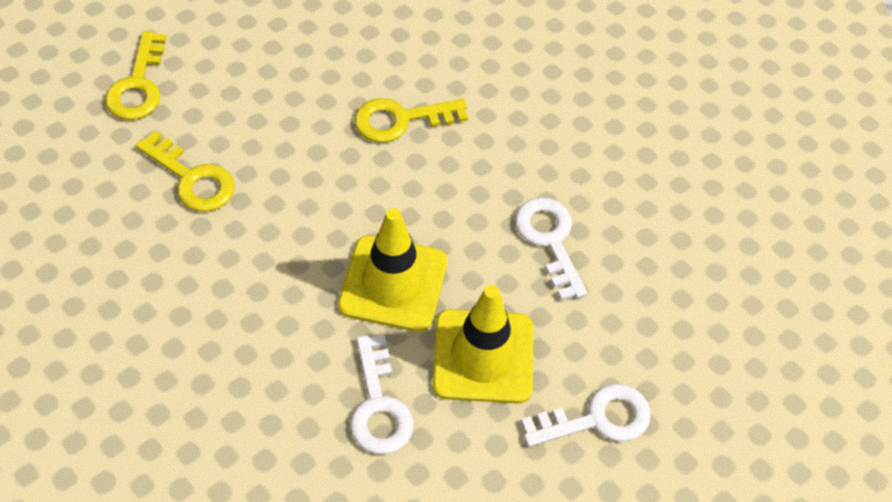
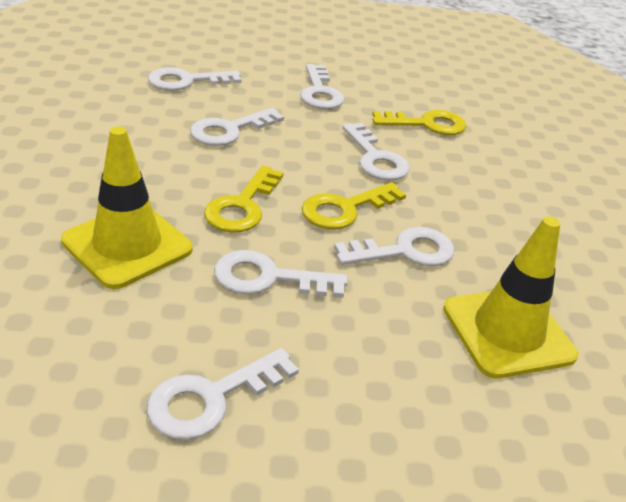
white key: [350,335,414,454] [515,197,587,301] [521,384,651,447] = 3 -> [147,348,299,440] [148,67,241,91] [190,108,284,146] [214,250,348,298] [300,64,344,109] [334,227,454,266] [342,123,410,180] = 7

